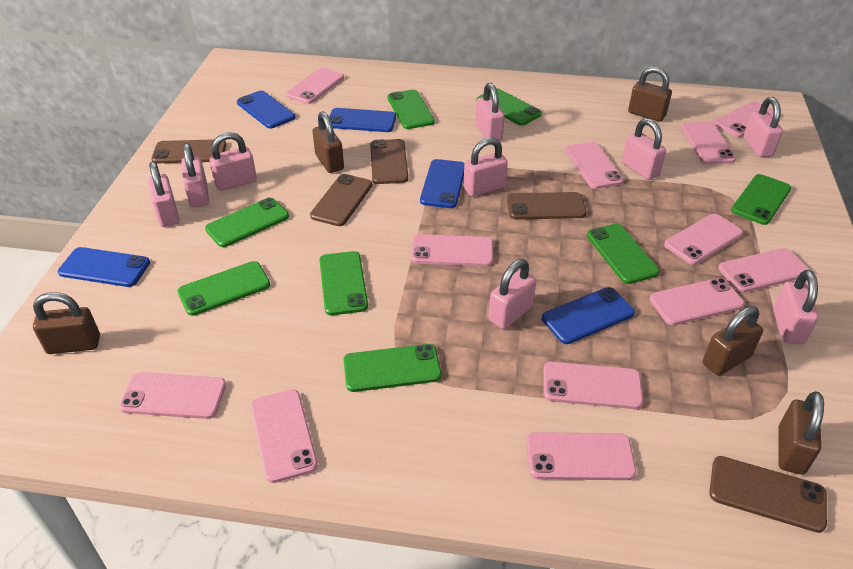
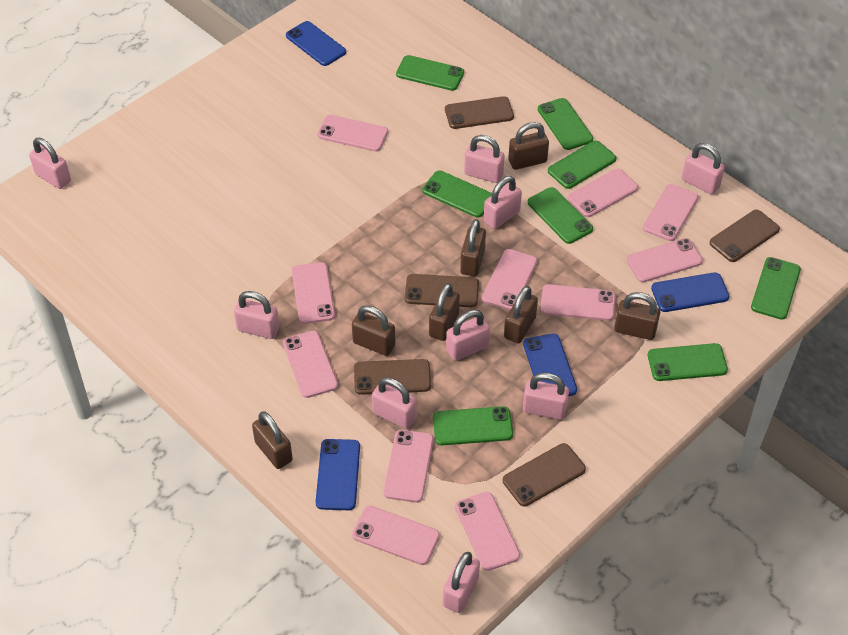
blue phone: [58,247,150,287] [237,91,295,129] [329,108,396,132] [420,159,465,208] [542,287,635,344] = 5 -> [286,21,346,66] [316,439,360,510] [523,333,577,396] [651,272,730,312] = 4
brown padlock: [33,292,100,354] [312,111,344,173] [628,66,672,121] [703,306,763,376] [779,391,824,475] = 5 -> [252,411,293,469] [352,305,395,356] [429,283,460,341] [460,219,486,276] [504,286,538,343] [508,122,549,170] [614,292,660,340] = 7
pink phone: [119,372,226,419] [251,390,318,483] [286,68,344,104] [411,234,493,266] [526,432,636,480] [543,362,643,409] [565,142,624,189] [649,278,744,325] [664,214,743,265] [681,122,736,164] [714,101,773,137] [718,248,809,293] = 12 -> [283,331,338,398] [292,262,335,324] [317,115,388,152] [352,506,440,565] [384,430,434,502] [455,492,520,571] [482,249,537,311] [541,284,616,321] [568,169,638,217] [626,238,703,282] [643,184,698,241] = 11

